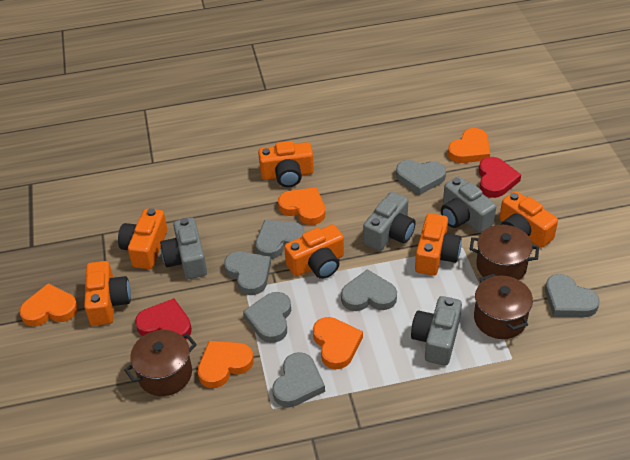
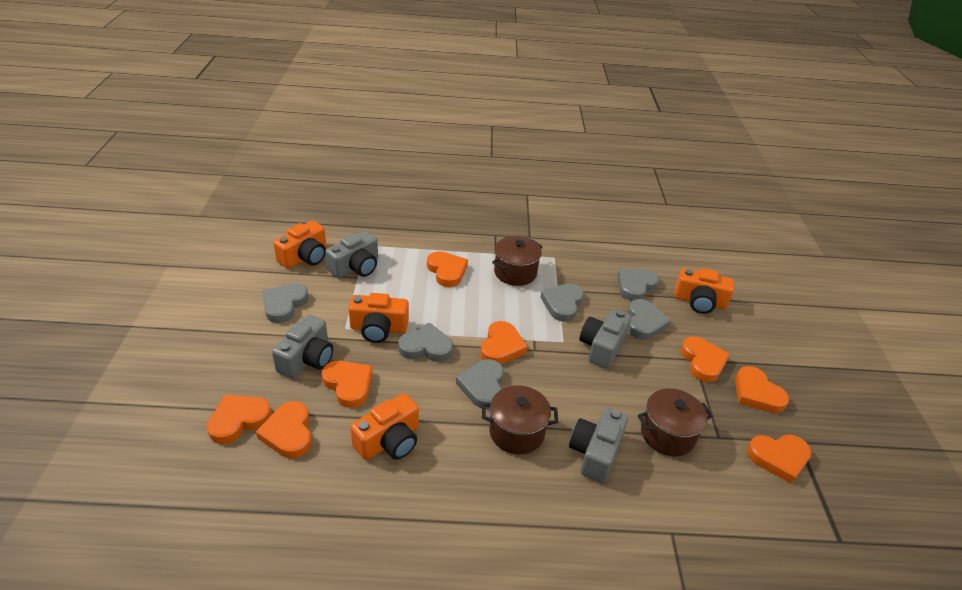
grey heart: [224,251,271,295] [243,292,291,343] [256,220,304,259] [272,352,325,407] [341,269,397,311] [396,160,446,195] [545,274,600,317] = 7 -> [263,283,309,323] [398,323,453,362] [456,359,504,409] [540,283,584,322] [617,269,659,301] [628,299,671,340] = 6
orange camera: [84,261,131,326] [118,208,167,269] [258,141,314,187] [284,224,344,279] [415,213,462,276] [499,191,558,248] = 6 -> [273,221,326,269] [348,293,409,343] [350,393,419,460] [674,268,734,314] = 4
orange heart: [19,283,78,326] [197,341,254,388] [278,187,325,225] [313,317,363,369] [448,128,490,163] = 5 -> [207,395,272,444] [256,401,312,458] [322,361,373,408] [427,251,468,287] [480,321,528,364] [681,336,730,382] [735,366,789,413] [747,434,812,484] = 8
red heart: [135,298,192,339] [479,157,521,198] = 2 -> none = 0

